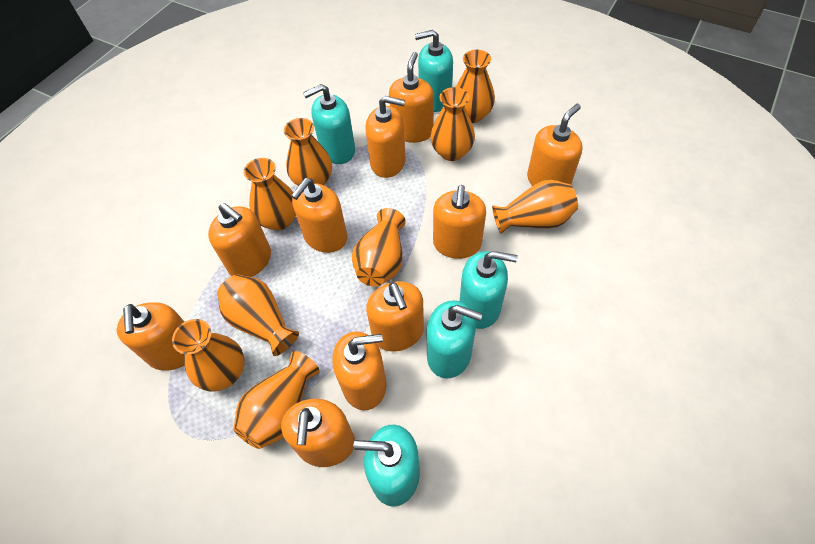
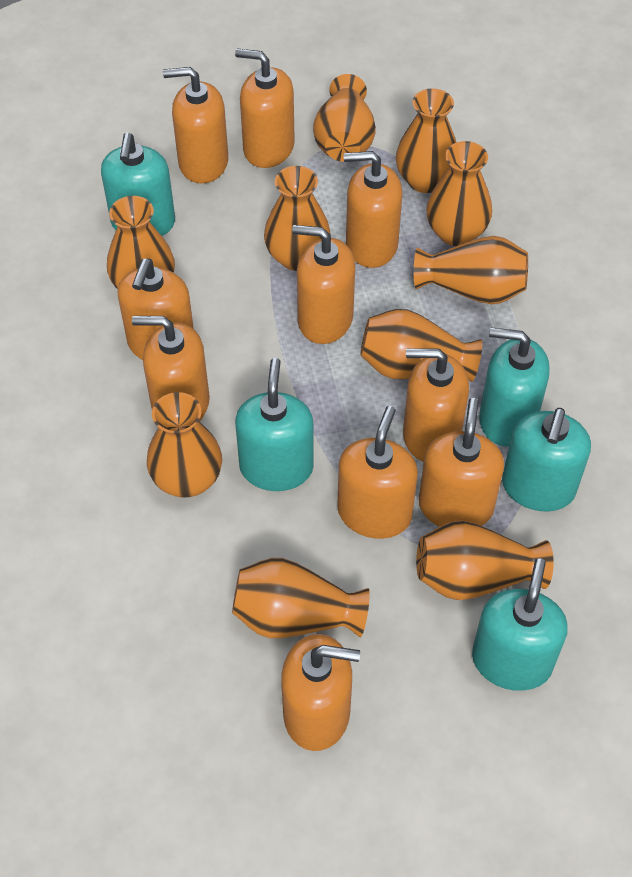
orange vase: [172,319,245,392] [217,275,299,356] [233,351,320,449] [244,158,296,231] [284,118,332,186] [352,208,406,287] [430,87,475,161] [456,50,495,123] [492,180,578,234] = 9 -> [107,196,175,289] [147,392,222,498] [232,558,370,638] [264,166,331,271] [313,74,376,162] [361,309,482,382] [396,88,457,193] [414,236,528,304] [416,521,554,600] [426,141,492,246] = 10

